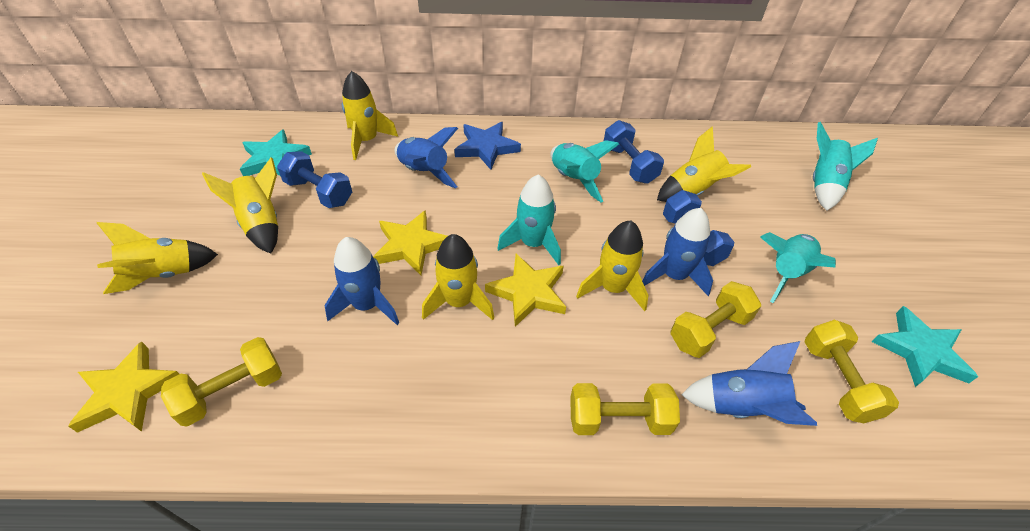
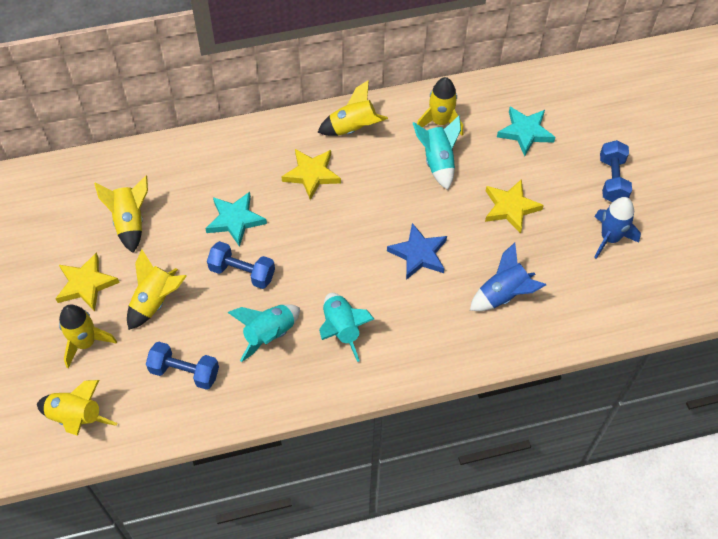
blue rocket: [324,237,399,325] [395,127,458,189] [642,208,713,296] [681,341,817,426] = 4 -> [470,242,546,311] [594,197,641,259] = 2
turquoise rocket: [497,174,561,265] [550,140,619,203] [760,232,836,303] [813,122,878,211] = 4 -> [227,304,300,362] [319,293,374,362] [413,116,461,190] = 3
yellow dumbbell: [161,337,282,427] [570,383,680,435] [670,281,761,358] [804,320,899,423] = 4 -> none = 0

